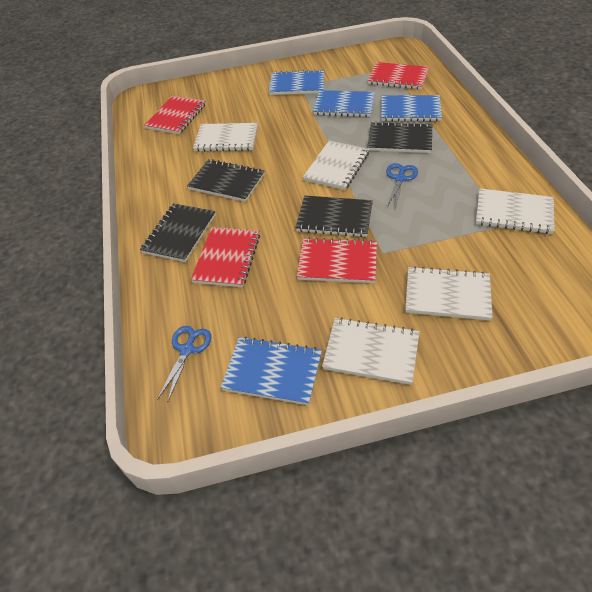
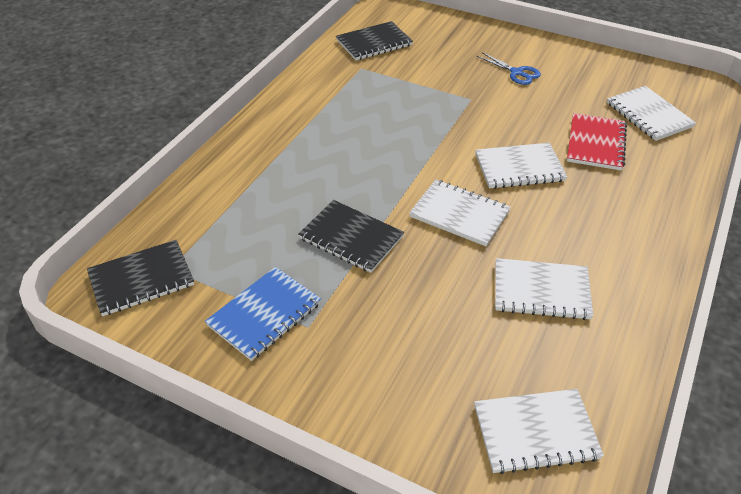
black notebook: [140,203,216,262] [187,159,265,202] [295,196,373,237] [367,121,432,153] = 4 -> [87,240,194,316] [298,200,404,273] [336,21,413,60] = 3
blue notebook: [221,336,322,405] [269,69,324,95] [313,90,375,117] [381,95,442,122] = 4 -> [205,267,321,361] = 1
blue scissors: [157,326,211,401] [386,163,418,209] = 2 -> [477,52,541,85] = 1
red notebook: [144,96,206,134] [191,227,260,287] [297,238,377,283] [368,62,429,90] = 4 -> [567,113,627,170] = 1

